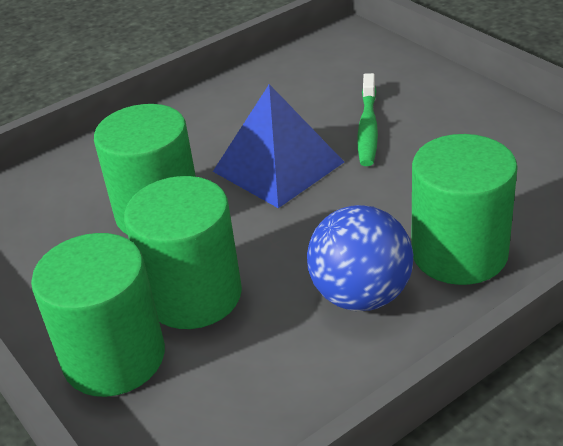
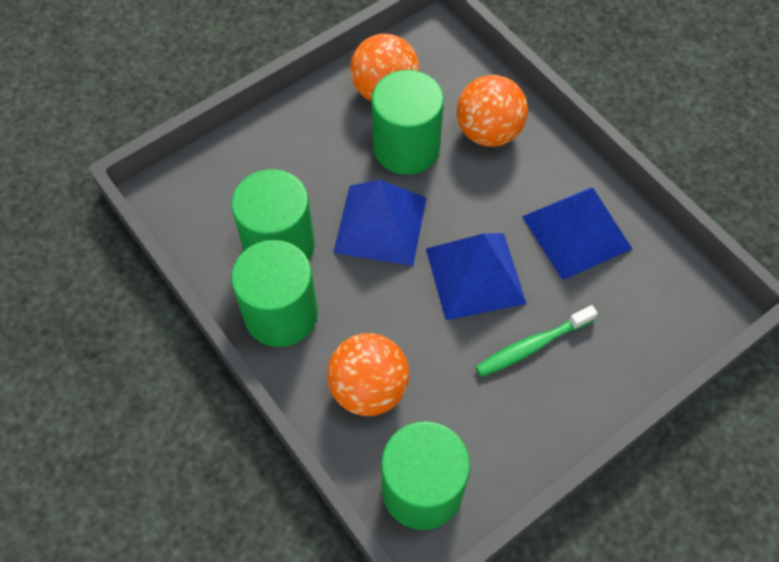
blue ball: [307,205,413,311] = 1 -> none = 0
blue pyramid: [213,84,344,208] = 1 -> [333,180,426,266] [426,233,527,320] [522,187,632,280] = 3
orange ball: none = 0 -> [327,333,410,416] [350,34,419,101] [457,75,528,147] = 3

